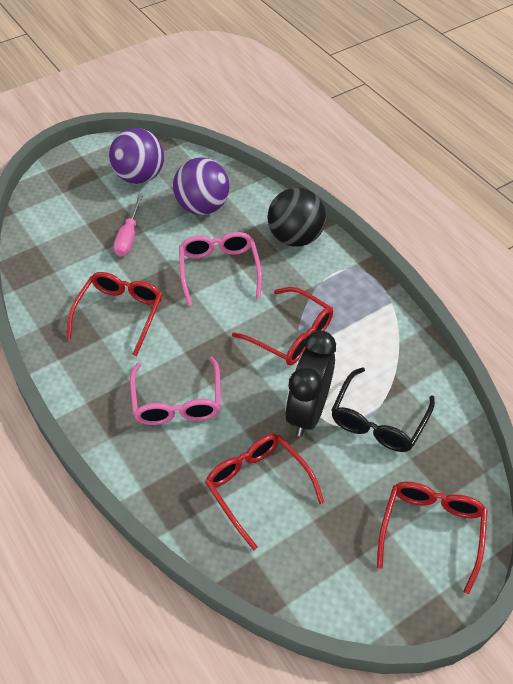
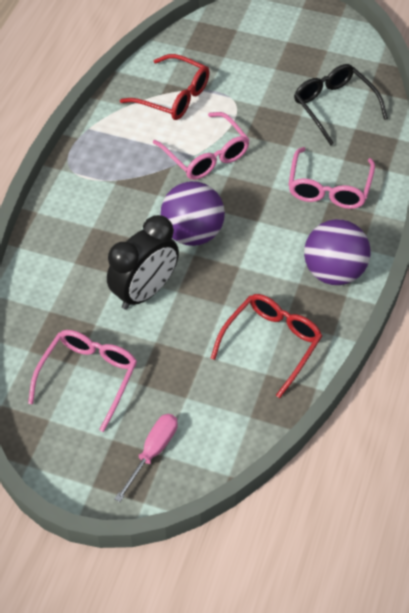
black ball: [268,188,326,247] = 1 -> none = 0
pink glasses: [130,356,221,425] [179,232,262,306] = 2 -> [28,330,137,432] [153,112,250,180] [288,147,375,209] = 3
red glasses: [67,272,162,356] [205,434,324,550] [232,287,333,365] [377,482,488,594] = 4 -> [120,54,210,120] [211,294,322,398] = 2

